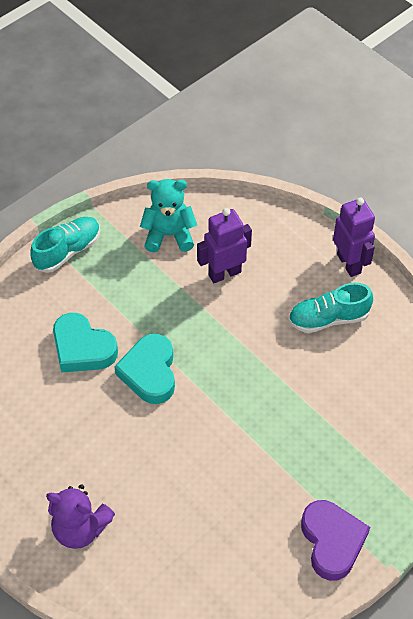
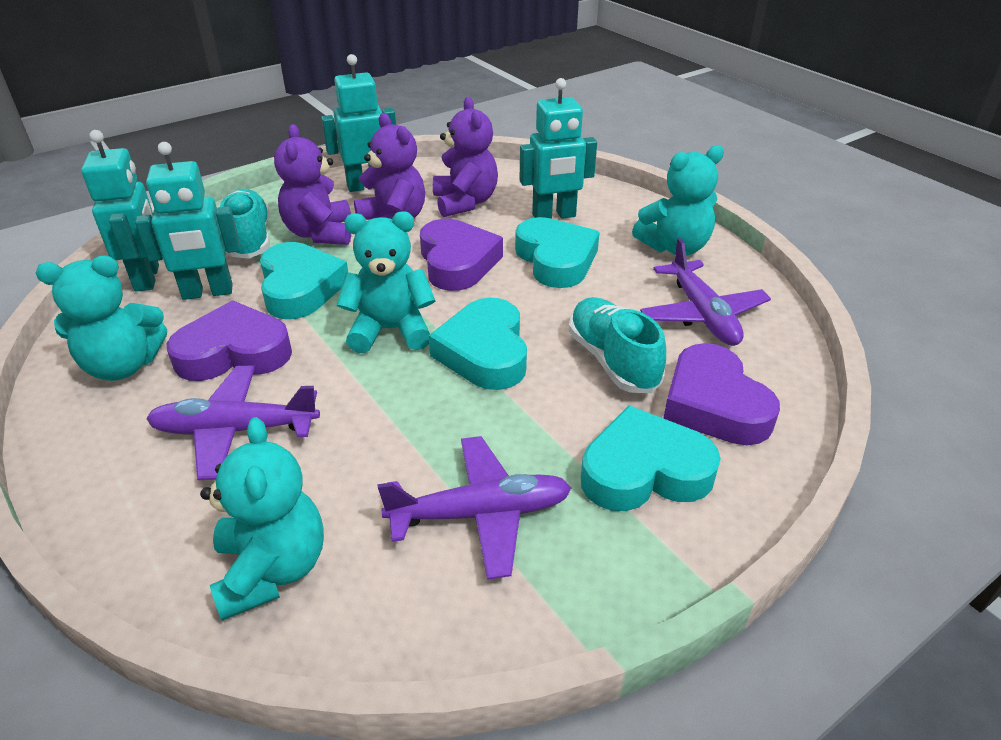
purple heart: [301,500,370,581] = 1 -> [167,300,292,381] [420,219,503,291] [663,343,780,445] = 3
purple plane: none = 0 -> [146,366,320,480] [378,436,572,580] [640,238,771,346] = 3
purple robot: [197,208,252,283] [333,197,375,277] = 2 -> none = 0
purple teddy bear: [46,484,115,549] = 1 -> [274,124,351,245] [354,113,425,220] [433,97,498,217] = 3
turquoise heart: [53,313,118,373] [114,334,175,404] = 2 -> [260,242,348,319] [429,298,527,390] [515,217,600,288] [581,405,721,511] = 4
turquoise robot: none = 0 -> [81,130,159,291] [135,142,240,300] [321,54,396,192] [520,78,597,219] = 4
turquoise teddy bear: [140,179,197,253] = 1 -> [36,255,167,381] [200,417,324,621] [337,211,436,353] [632,145,724,255] = 4

